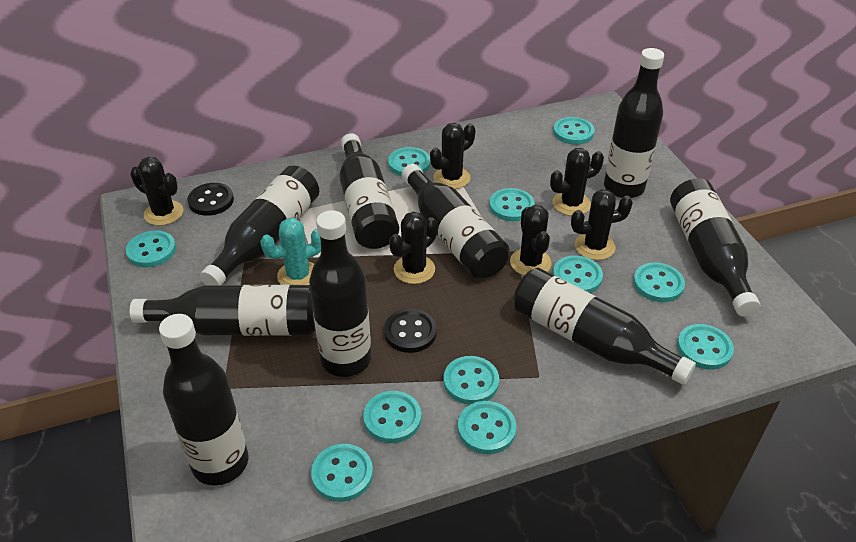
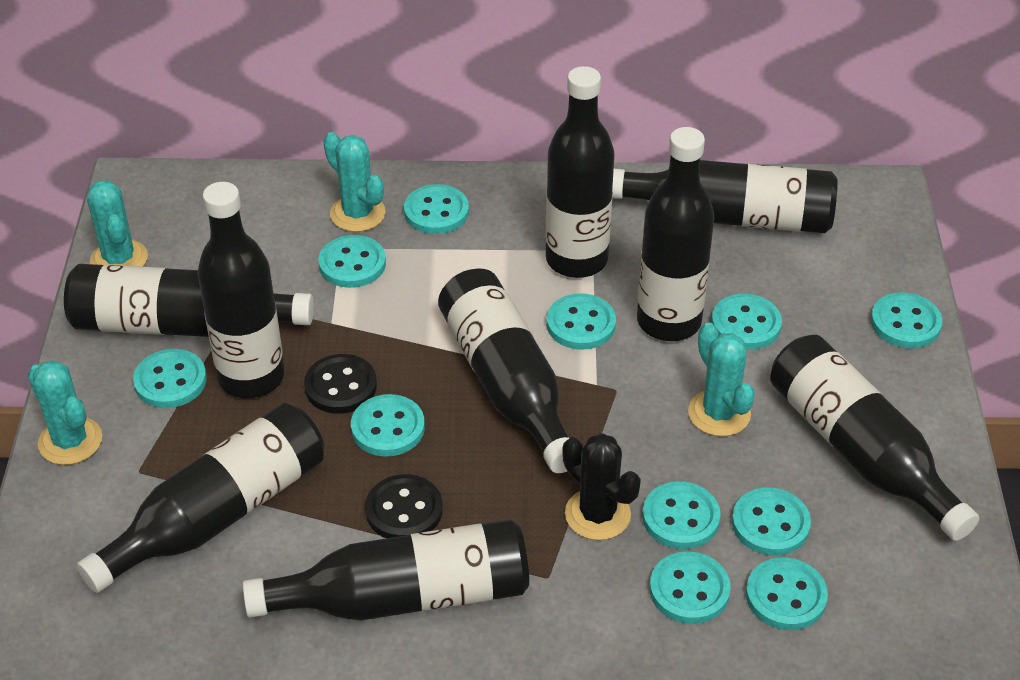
black cactus: [130,157,183,226] [389,211,438,284] [430,123,475,189] [510,205,552,275] [550,148,604,216] [571,189,633,260] = 6 -> [562,433,641,540] = 1
turquoise cactus: [260,218,321,285] = 1 -> [28,360,102,465] [87,180,148,266] [323,132,386,232] [688,322,755,436] = 4

